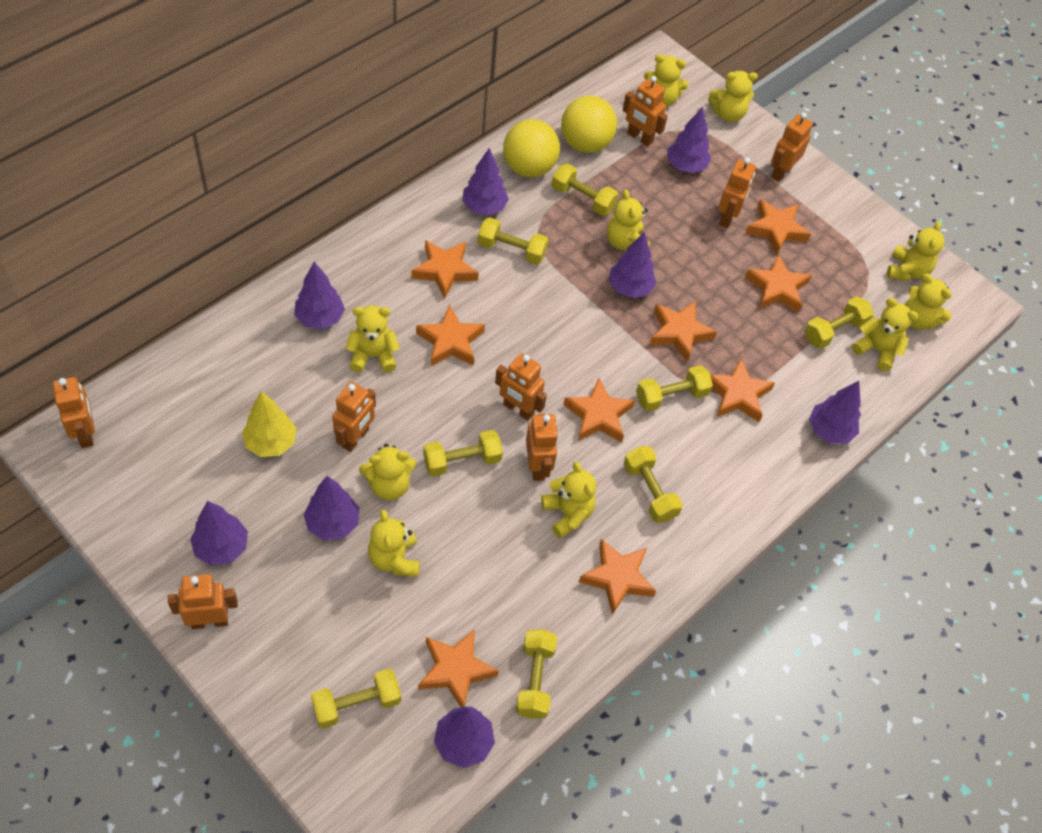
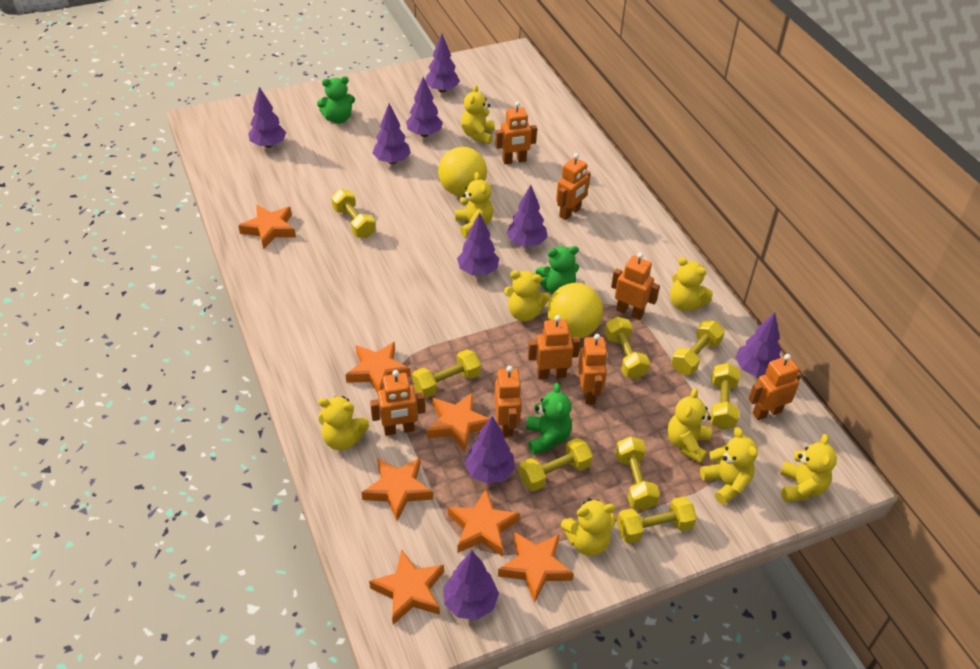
green teddy bear: none = 0 -> [317,76,355,124] [526,383,572,455] [535,246,579,294] = 3
orange star: [411,240,479,299] [416,305,485,366] [418,629,499,707] [563,378,635,443] [579,539,656,615] [649,301,717,362] [710,359,775,422] [745,199,811,255] [745,254,812,312] = 9 -> [238,204,296,250] [345,342,411,393] [361,458,433,521] [369,549,444,625] [427,392,490,452] [448,489,520,557] [498,532,574,603] = 7
purple tree: [190,501,248,566] [294,262,345,329] [303,476,359,540] [434,706,495,768] [463,148,509,215] [609,232,657,298] [668,107,711,173] [809,381,861,444] = 8 -> [248,87,286,148] [373,103,411,164] [406,77,443,137] [425,34,460,93] [444,551,499,620] [457,212,499,275] [464,416,515,484] [507,185,547,247] [735,312,781,377] = 9
yellow teddy bear: [345,305,400,372] [359,444,416,500] [368,510,420,577] [541,461,596,538] [607,189,650,250] [644,54,689,107] [708,71,758,122] [852,298,919,371] [887,221,944,281] [905,273,952,330] = 10 -> [318,396,369,450] [455,172,493,237] [461,85,495,145] [504,270,550,321] [561,498,616,556] [667,388,712,463] [670,257,713,311] [700,427,758,505] [780,434,837,502] = 9
yellow tree: [242,391,296,457] = 1 -> none = 0

